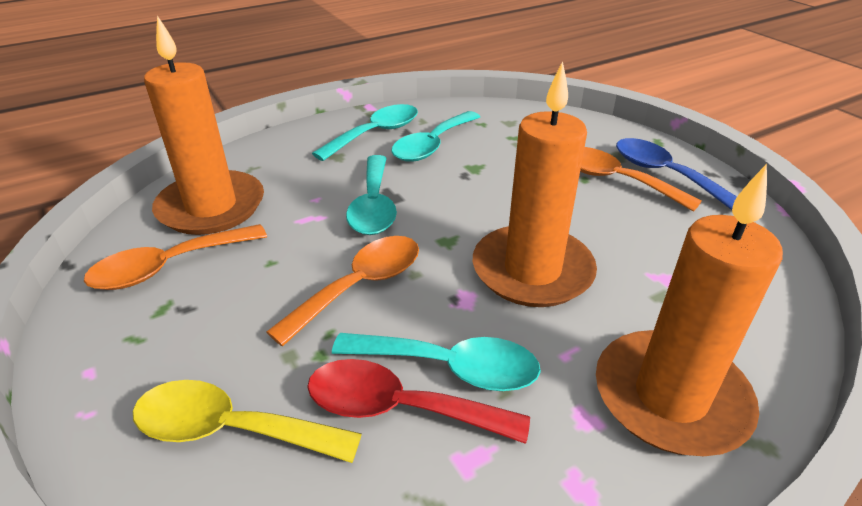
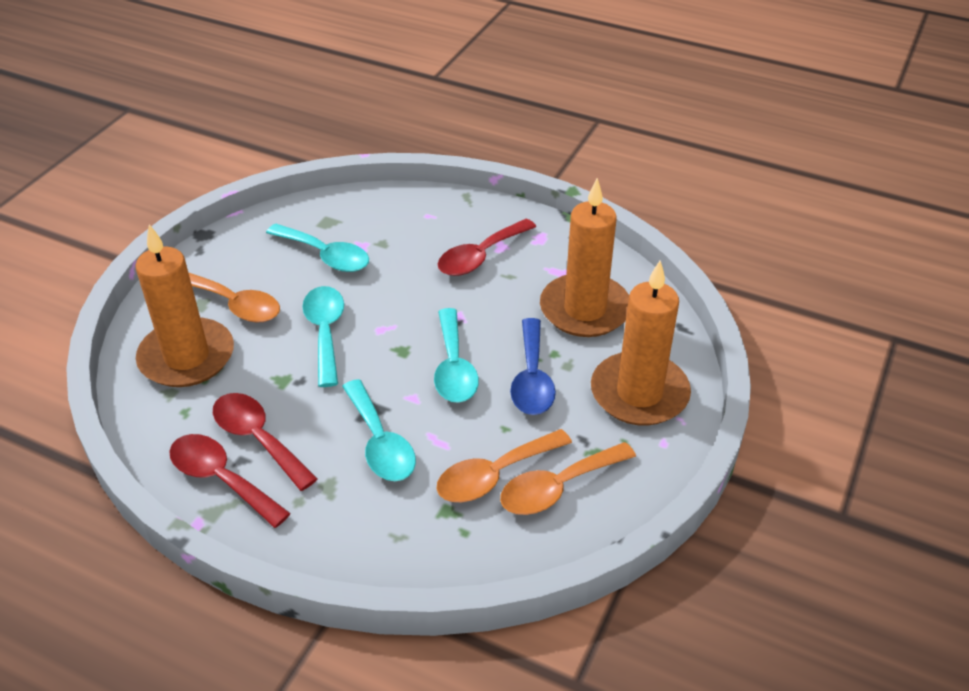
red spoon: [307,359,530,444] = 1 -> [169,434,291,528] [213,393,318,491] [438,219,536,276] = 3
yellow spoon: [133,380,362,463] = 1 -> none = 0

